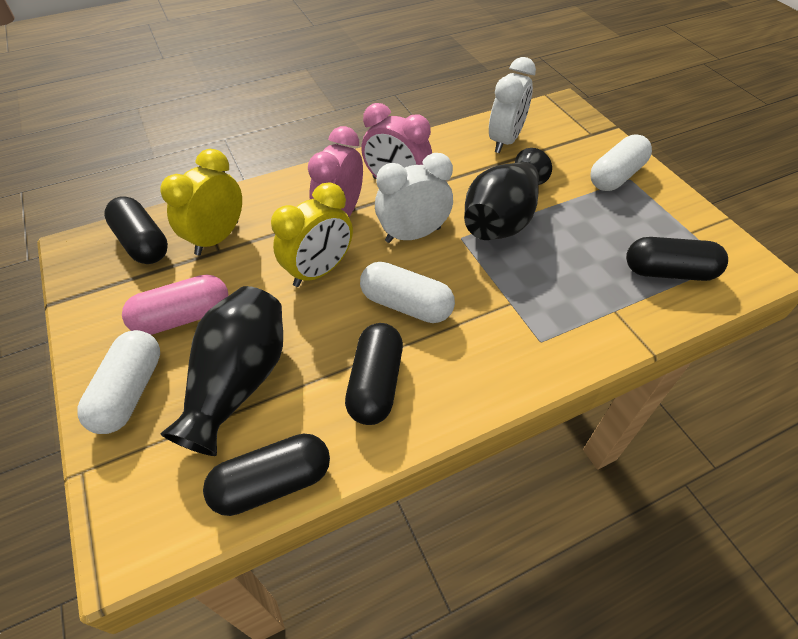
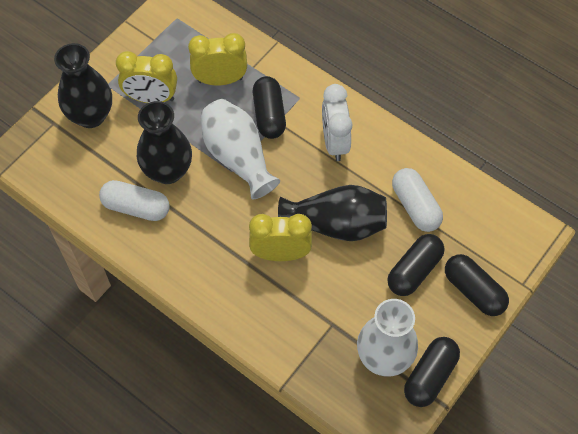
black vase: [160,286,283,456] [464,148,552,240] = 2 -> [54,43,112,128] [137,101,192,184] [278,185,387,241] = 3
pink capsule: [122,274,229,335] = 1 -> none = 0
pink clock: [308,126,363,217] [361,103,432,179] = 2 -> none = 0
white capsule: [78,330,160,434] [360,262,455,323] [590,135,652,191] = 3 -> [99,180,170,221] [392,168,443,232] = 2
white clock: [375,153,453,243] [489,57,536,153] = 2 -> [322,84,352,161] = 1
white vase: none = 0 -> [200,99,280,199] [357,299,418,376] = 2
yellow clock: [160,149,242,255] [271,182,353,287] = 2 -> [116,51,177,103] [188,33,247,85] [249,214,312,261] = 3

